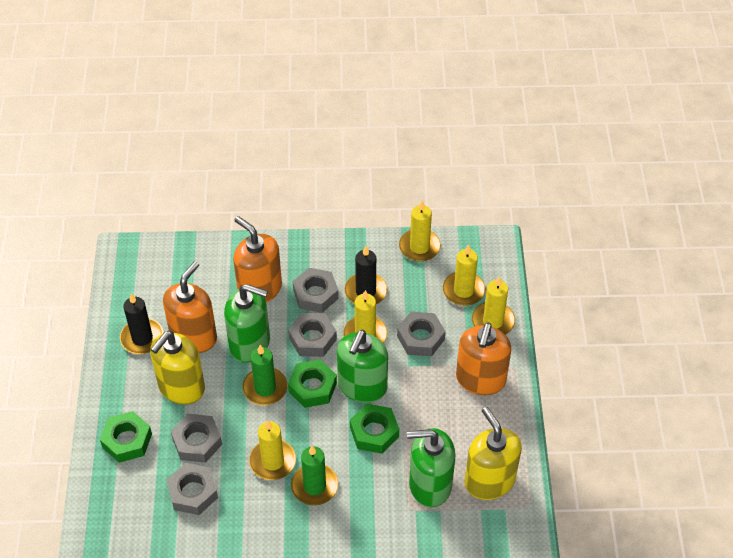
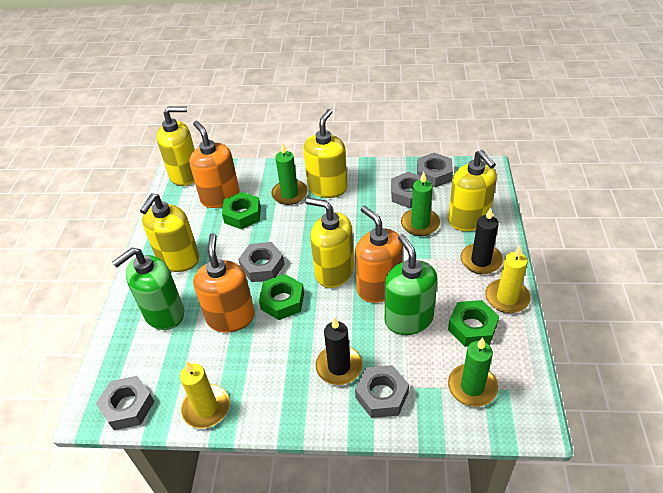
green candle: [242,345,288,405] [291,446,338,506] = 2 -> [272,143,308,205] [401,172,440,236] [448,338,498,407] = 3
green soap dispenser: [224,284,270,363] [337,330,388,403] [407,428,455,507] = 3 -> [112,248,184,330] [385,234,438,335] = 2
yellow candle: [249,420,296,480] [343,290,387,343] [399,200,441,262] [443,245,486,306] [472,276,515,335] = 5 -> [180,361,230,428] [485,246,531,313] = 2
yellow soap dispenser: [150,331,205,405] [465,407,522,500] = 2 -> [140,193,199,272] [157,106,195,186] [303,109,348,198] [305,198,354,288] [448,150,497,231] = 5

